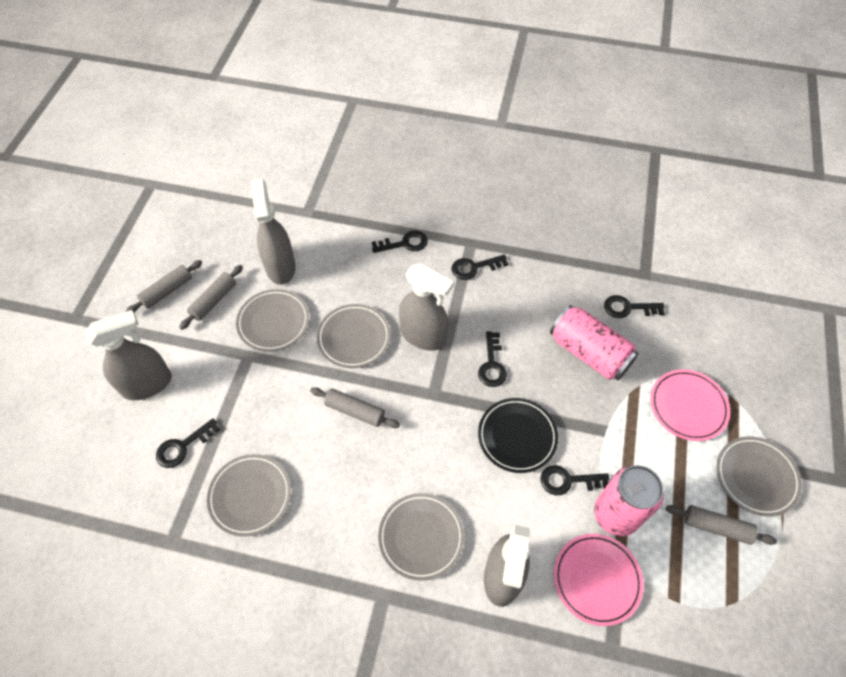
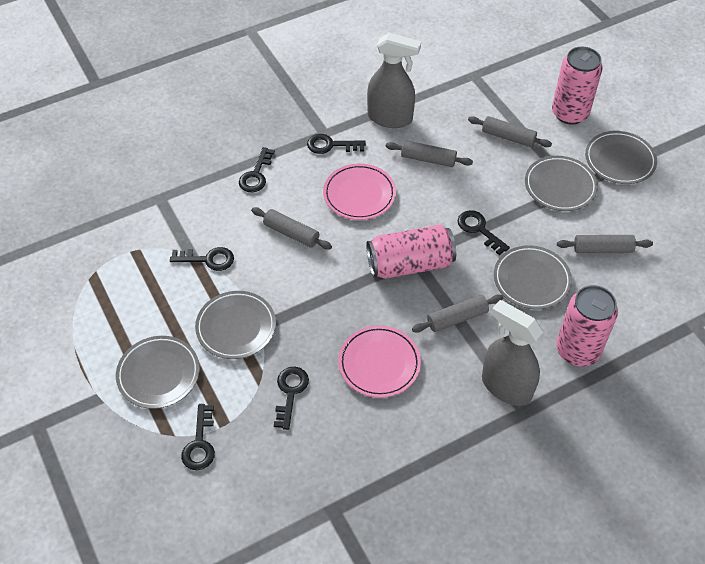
black plate: [478,398,558,473] = 1 -> none = 0
grey rolling pin: [125,260,202,312] [179,265,243,330] [310,387,400,428] [666,505,777,545] = 4 -> [251,207,332,250] [385,140,473,167] [412,295,503,333] [468,116,552,147] [557,235,653,253] = 5
grey spray bottle: [85,310,172,400] [251,178,296,285] [399,264,454,351] [484,525,530,607] = 4 -> [367,33,421,128] [482,300,543,406] = 2
pink can: [550,305,639,380] [594,465,664,537] = 2 -> [366,225,456,279] [552,47,603,125] [556,285,618,367] = 3

